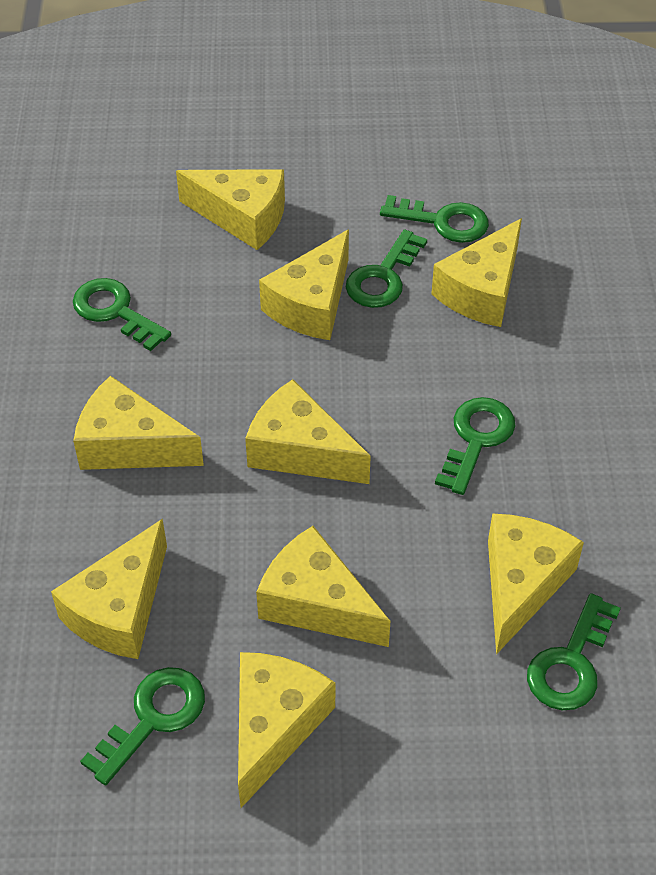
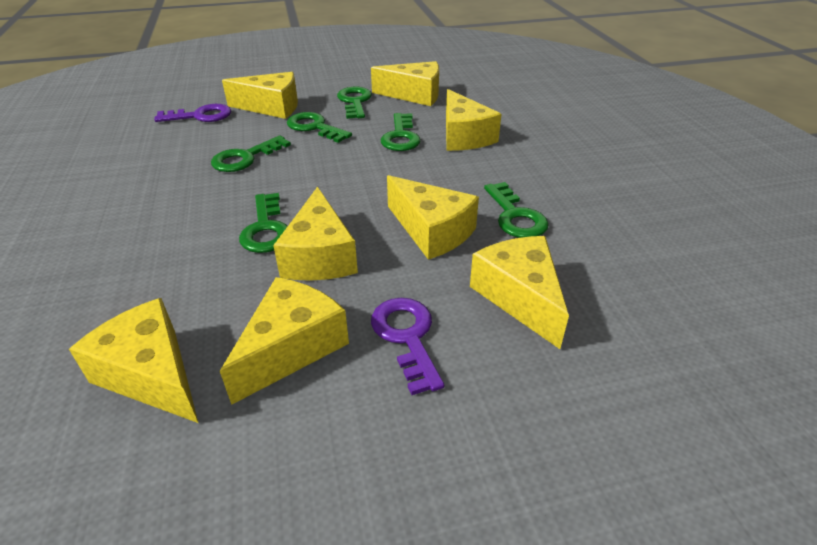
purple key: none = 0 -> [154,104,231,122] [371,298,444,395] = 2
yellow cheese: [51,519,167,659] [73,376,204,470] [176,169,285,250] [238,652,336,808] [245,379,371,484] [256,526,390,647] [259,229,349,340] [431,218,522,327] [488,513,584,654] = 9 -> [69,298,198,423] [220,277,349,405] [222,72,298,119] [273,187,358,281] [371,61,439,106] [387,175,479,260] [446,89,501,151] [470,236,569,349] = 8

